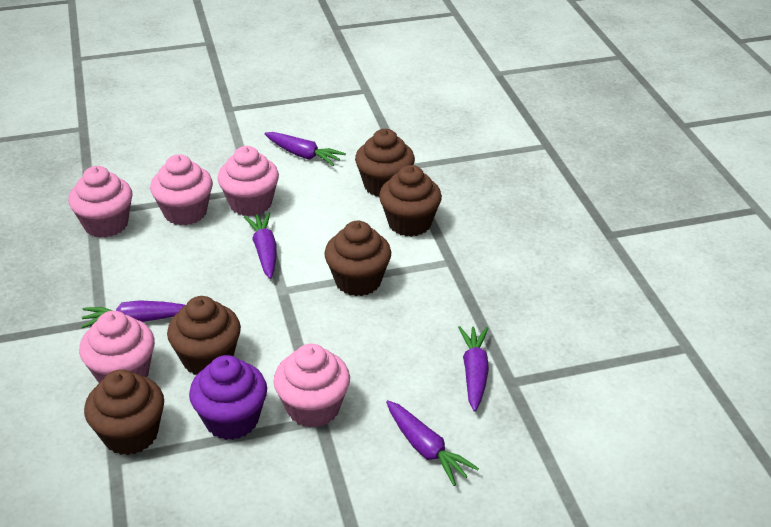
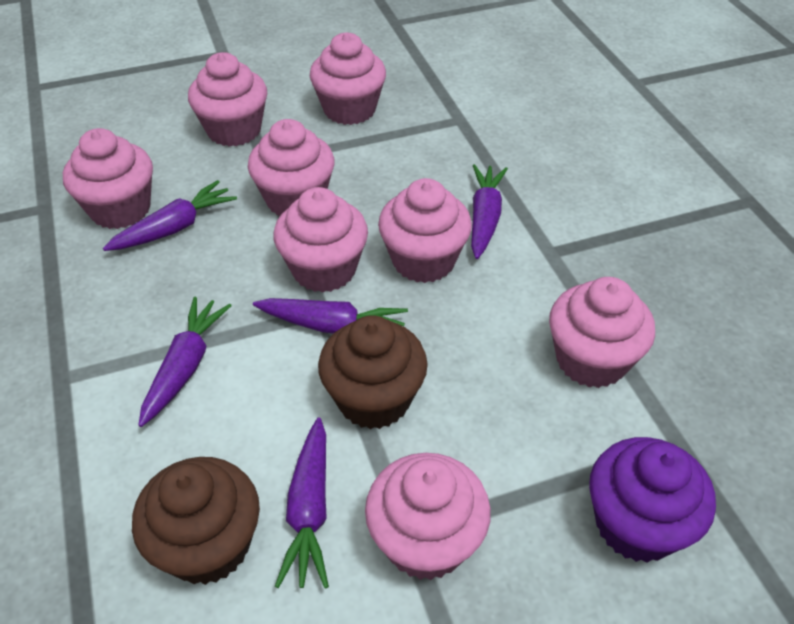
brown cupcake: [84,369,164,455] [167,296,241,375] [324,221,391,296] [355,129,415,196] [379,165,442,237] = 5 -> [132,457,260,585] [318,315,428,429] = 2
pink cupcake: [68,166,133,238] [79,311,155,383] [150,154,213,225] [218,146,279,216] [273,344,350,428] = 5 -> [63,128,153,229] [188,52,267,147] [248,119,334,215] [273,187,368,293] [310,33,386,125] [365,453,491,580] [378,178,472,283] [549,277,655,388] = 8

